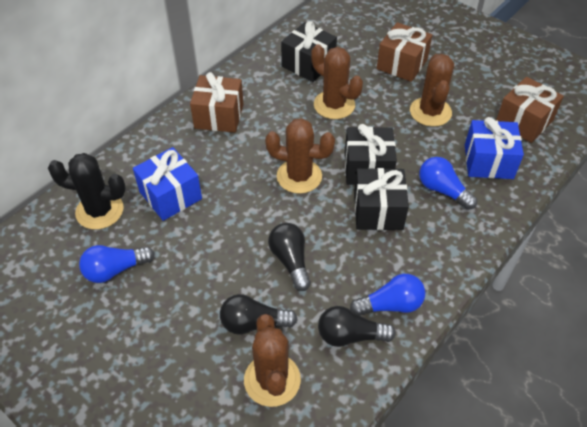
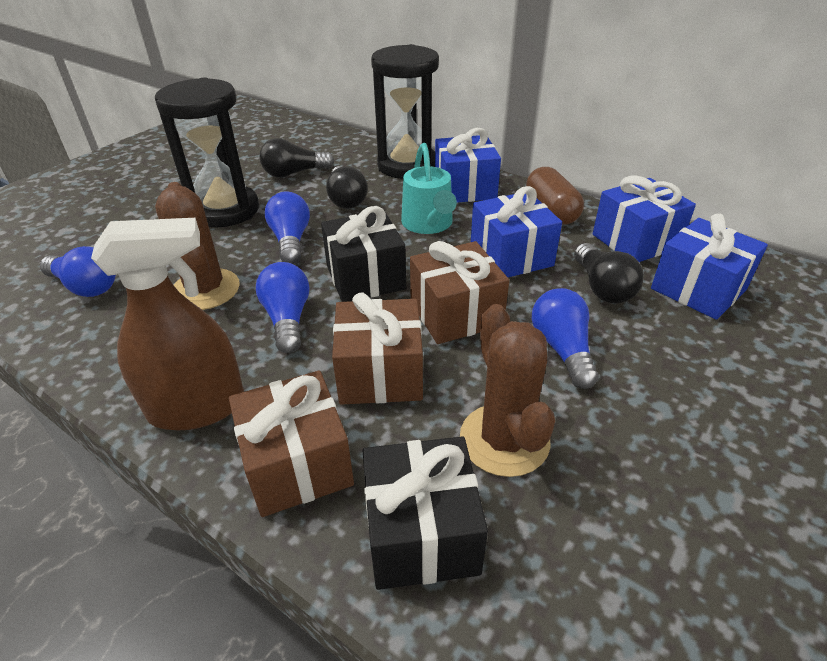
black cactus: [48,153,126,229] = 1 -> none = 0
black gift: [281,21,337,82] [345,124,397,185] [354,168,409,230] = 3 -> [321,206,406,302] [363,436,488,590] = 2
black hourglass: none = 0 -> [155,78,259,227] [371,44,439,179] = 2
blue gift: [133,147,202,221] [465,117,524,179] = 2 -> [435,128,501,203] [471,186,562,277] [593,176,696,262] [651,214,768,320] = 4
blue light bulb: [79,245,155,283] [350,274,425,316] [419,157,477,210] = 3 -> [40,246,116,297] [256,262,309,353] [265,192,310,264] [532,288,599,389] = 4
brown cactus: [244,314,301,407] [265,118,335,194] [311,44,363,119] [410,54,454,127] = 4 -> [155,182,240,310] [460,304,555,477] = 2
brown capsule: none = 0 -> [526,167,584,225] = 1
brown spray bottle: none = 0 -> [91,218,244,430] = 1
turquoise watering can: none = 0 -> [401,143,457,234] = 1

